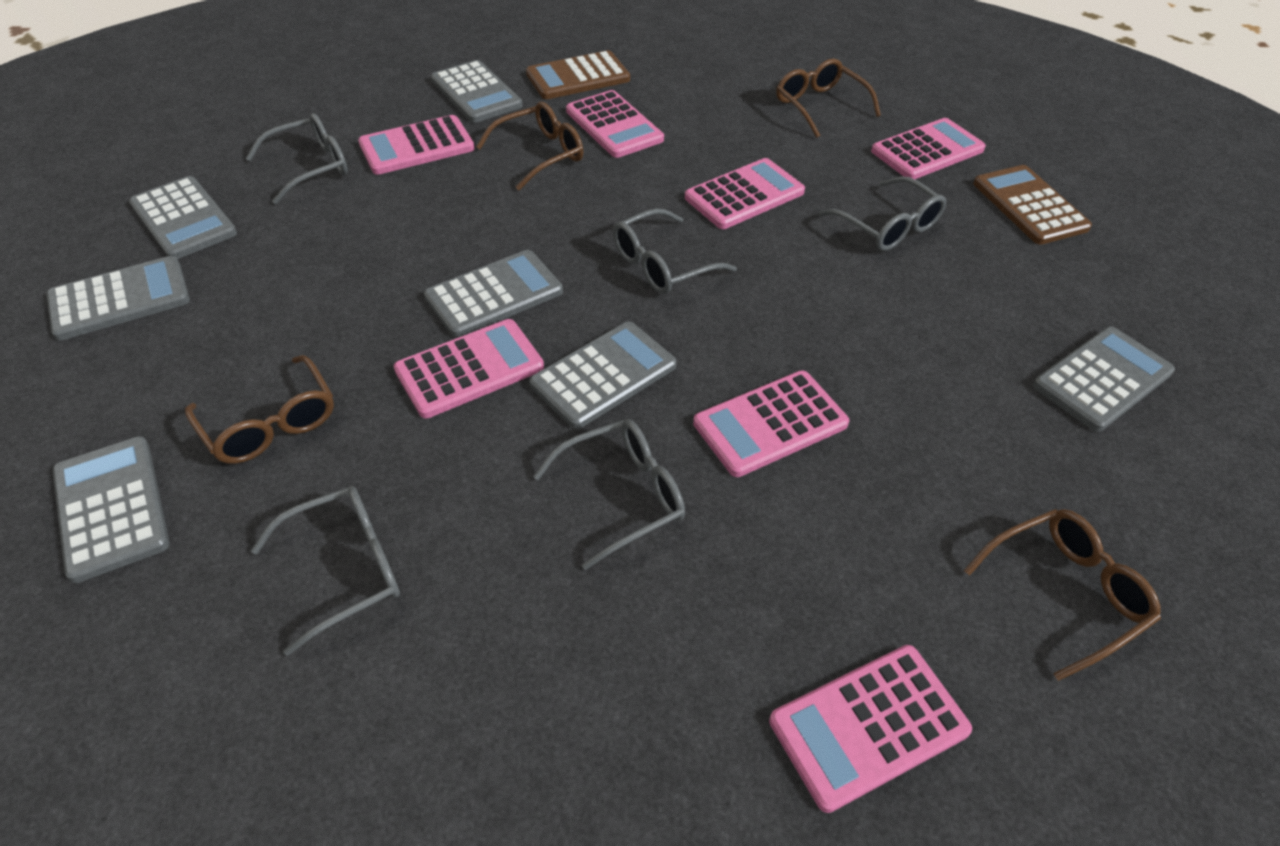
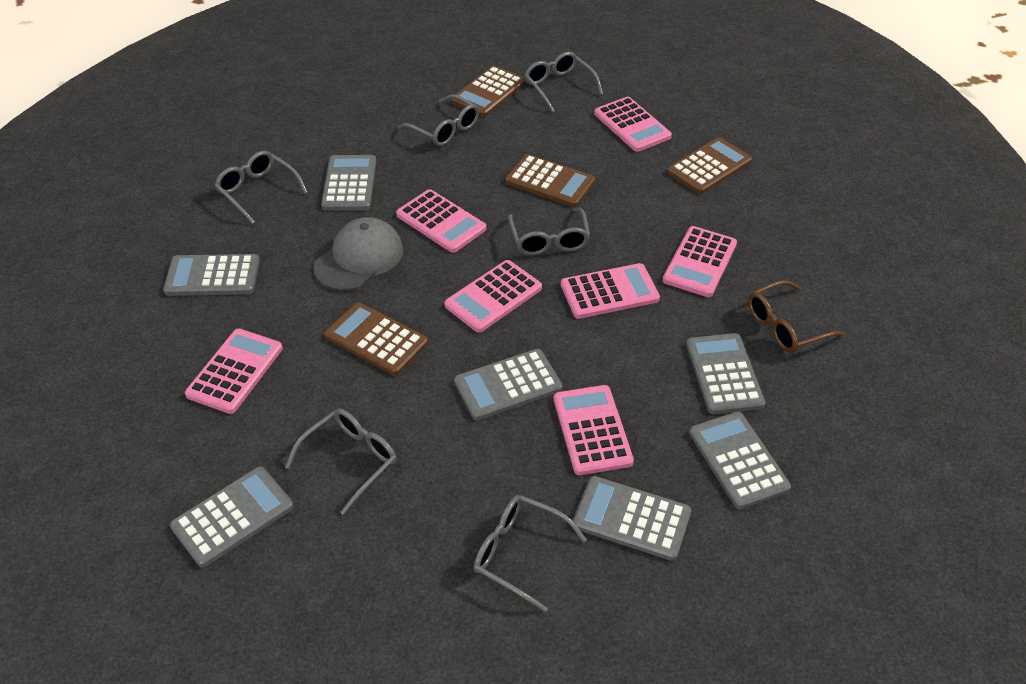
brown calculator: [526,50,630,99] [973,165,1092,245] = 2 -> [324,302,428,376] [451,66,526,117] [505,154,595,207] [667,137,752,194] = 4
brown glasses: [185,355,334,464] [476,102,583,190] [776,58,881,138] [964,509,1161,681] = 4 -> [748,280,845,353] = 1
grey cap: none = 0 -> [313,217,403,291] = 1
grey glasses: [246,113,348,204] [251,486,400,656] [533,419,685,570] [613,208,737,294] [819,176,947,251] = 5 -> [215,151,308,224] [285,409,397,515] [397,94,479,146] [474,495,587,612] [508,208,590,255] [524,52,603,113] = 6

